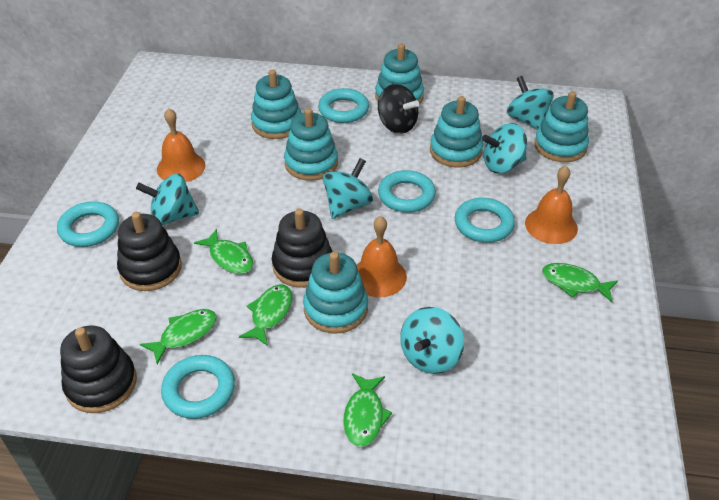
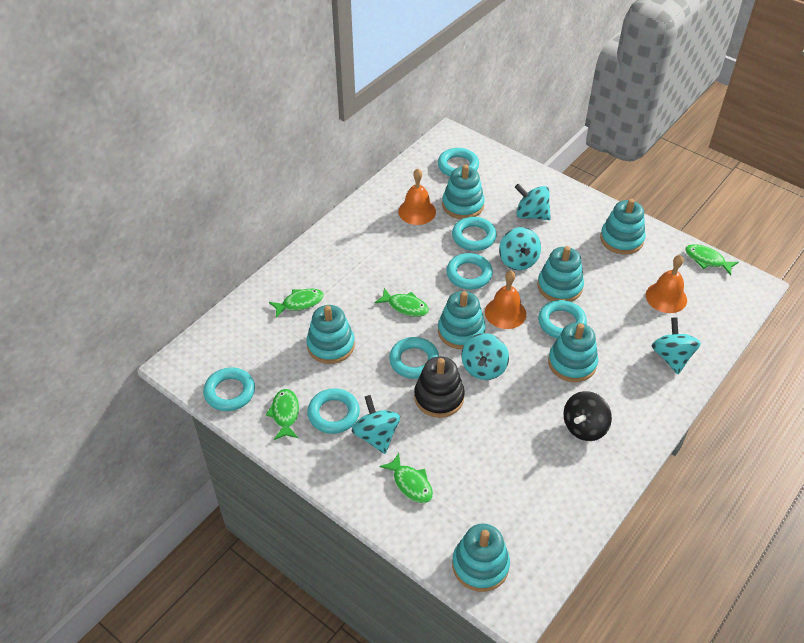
black stacking toy: [60,325,137,413] [117,212,182,291] [272,208,333,288] = 3 -> [414,356,465,418] = 1
turquoise ring: [57,201,119,247] [161,355,235,419] [318,88,369,123] [378,170,436,213] [455,198,515,243] = 5 -> [203,367,255,411] [307,388,360,434] [389,337,439,379] [438,148,479,176] [446,253,493,289] [452,217,497,251] [538,300,587,338] = 7
turquoise stacking toy: [251,70,302,139] [284,108,338,181] [303,252,368,333] [375,44,424,105] [430,96,483,167] [534,91,589,162] = 6 -> [306,305,355,364] [438,291,486,349] [442,164,485,219] [452,524,510,592] [537,246,584,302] [548,322,598,382] [600,199,645,255] = 7

